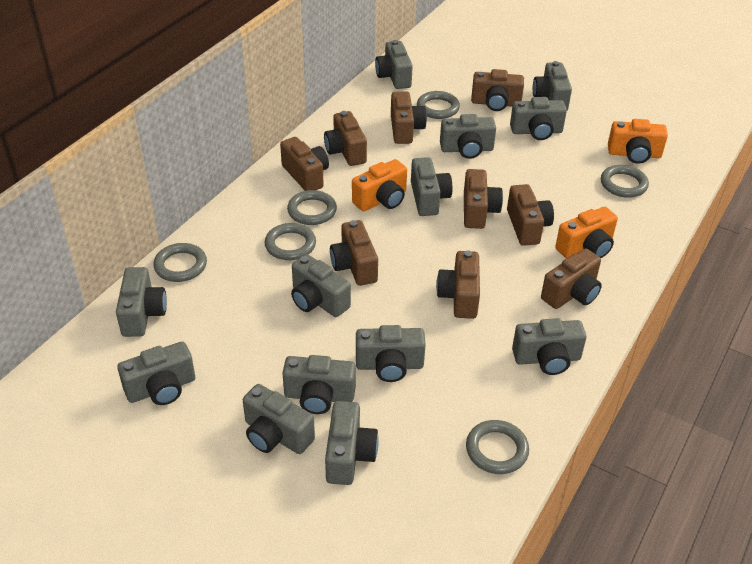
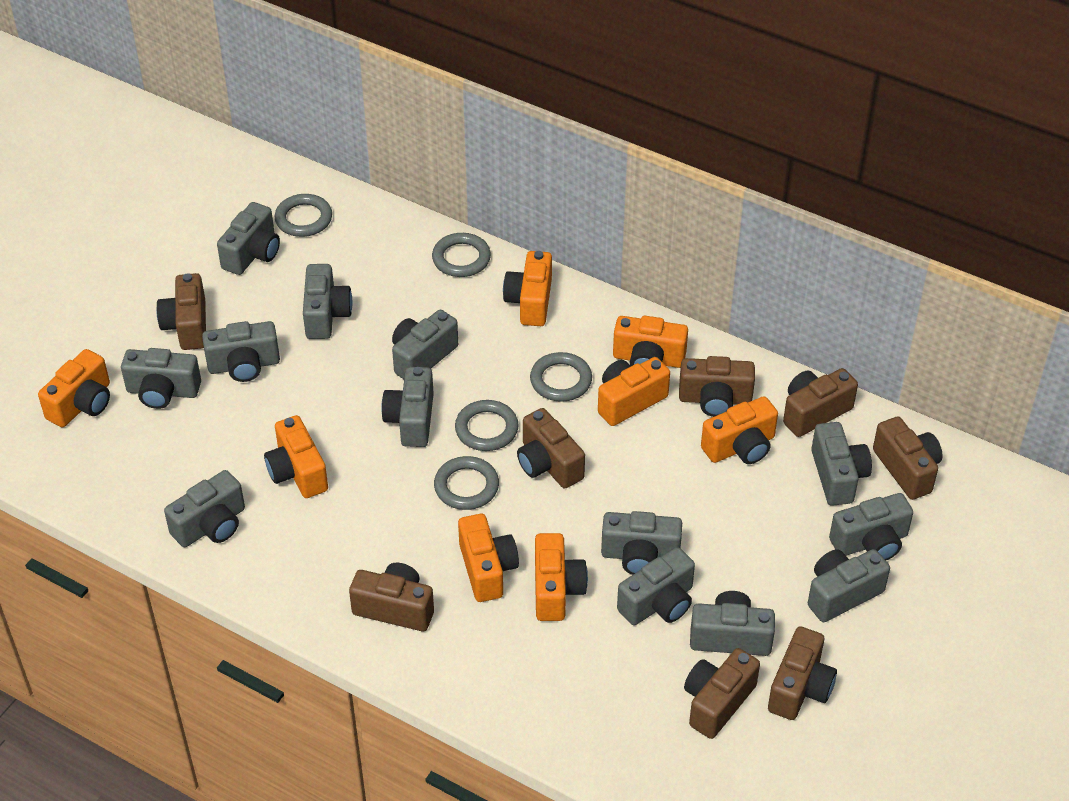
brown camera: [280,137,329,191] [324,111,367,166] [330,220,378,286] [391,92,427,144] [436,250,480,319] [464,169,503,229] [471,69,524,111] [507,184,554,246] [541,248,602,309] = 9 -> [156,273,206,350] [349,563,434,631] [517,408,585,489] [679,356,755,417] [684,648,760,739] [768,627,837,720] [783,368,858,437] [873,417,943,500] = 8
grey ring: [153,243,207,282] [265,223,316,260] [287,190,337,225] [417,91,460,119] [466,420,529,474] [601,165,649,198] = 6 -> [275,194,332,237] [432,233,491,277] [434,456,499,510] [455,400,519,451] [530,352,592,402] = 5
orange camera: [352,159,407,211] [555,207,618,258] [608,119,668,164] = 3 -> [38,349,110,427] [264,415,328,498] [458,514,519,602] [503,251,552,326] [535,533,588,621] [598,357,670,426] [613,316,688,368] [701,396,778,464] = 8

